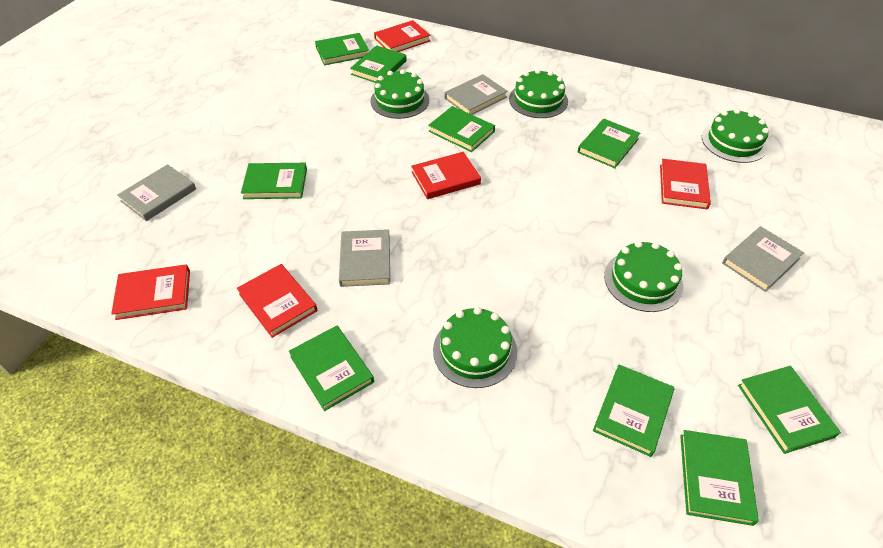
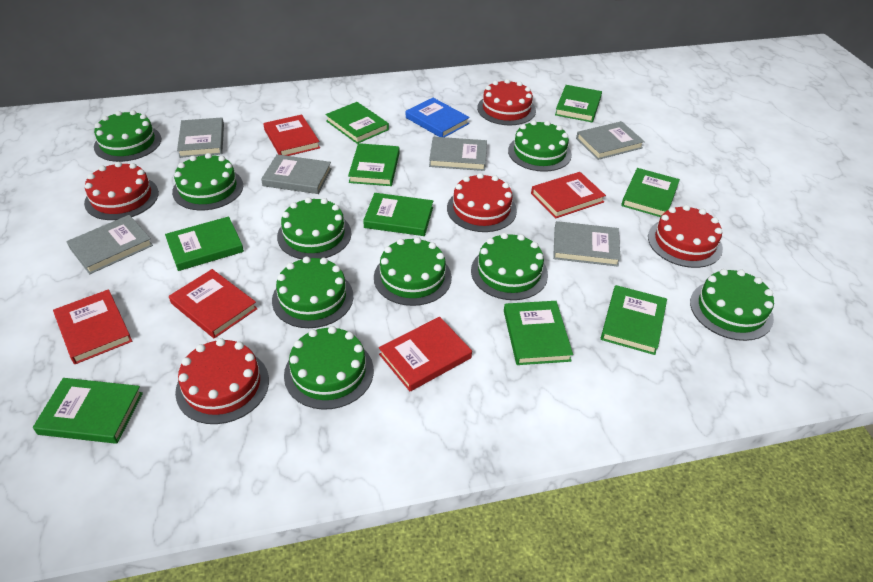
blue book: none = 0 -> [406,98,470,137] = 1
green cake: [371,69,429,119] [433,307,517,388] [509,69,568,118] [604,241,683,312] [702,109,769,163] = 5 -> [94,110,161,162] [172,153,243,210] [272,257,353,328] [277,197,351,259] [284,326,374,410] [374,237,452,306] [471,233,548,300] [508,120,572,172] [690,269,774,341] = 9
grey book: [117,164,196,221] [339,229,390,287] [445,74,508,115] [722,226,804,292] = 4 -> [66,215,153,274] [177,117,224,158] [261,154,332,194] [429,137,487,171] [553,221,621,267] [576,121,645,160] = 6
red cake: none = 0 -> [84,162,159,220] [175,338,269,424] [447,173,517,232] [477,79,536,125] [648,205,723,268] = 5

